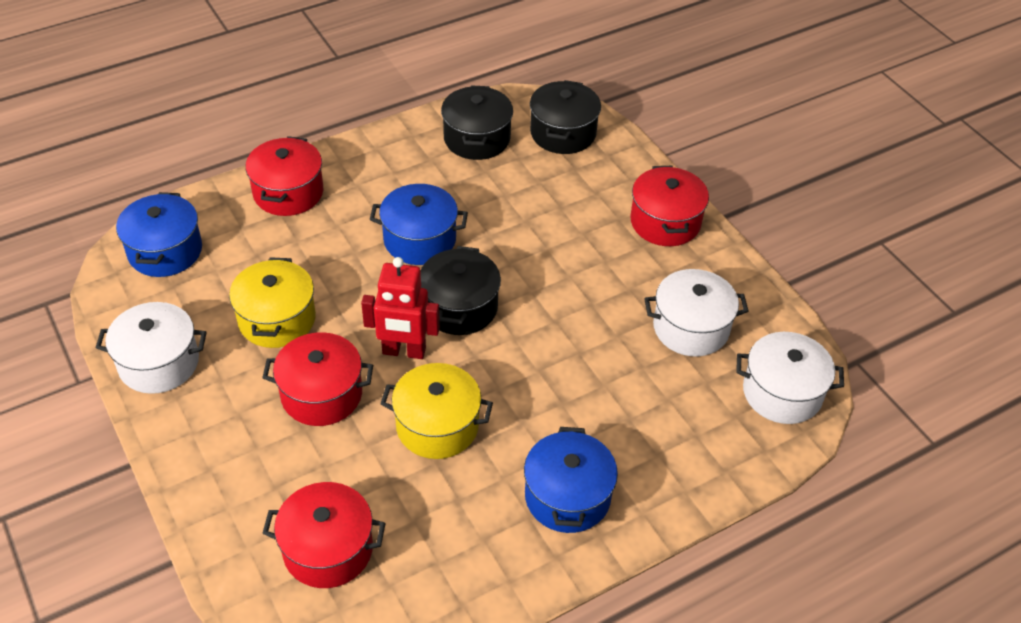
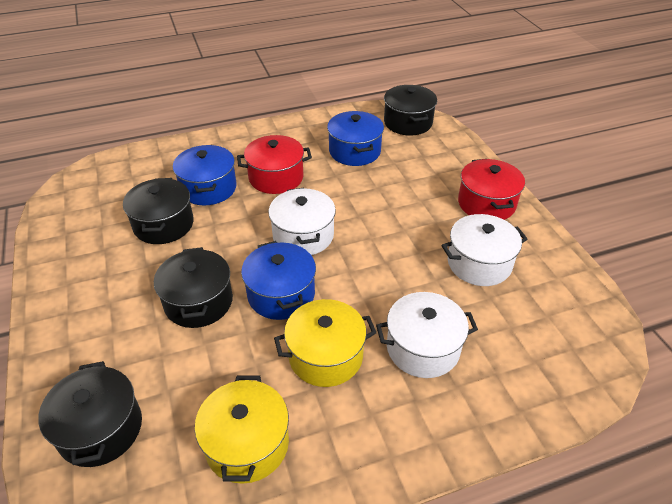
black pot: [421,246,501,335] [441,85,513,160] [530,80,601,154] = 3 -> [38,361,142,467] [123,178,194,244] [154,247,233,328] [384,85,437,135] = 4
red pot: [245,136,323,216] [262,332,373,426] [262,482,386,588] [631,166,709,246] = 4 -> [237,135,312,194] [458,159,525,220] = 2
red robot: [361,257,440,359] = 1 -> none = 0

